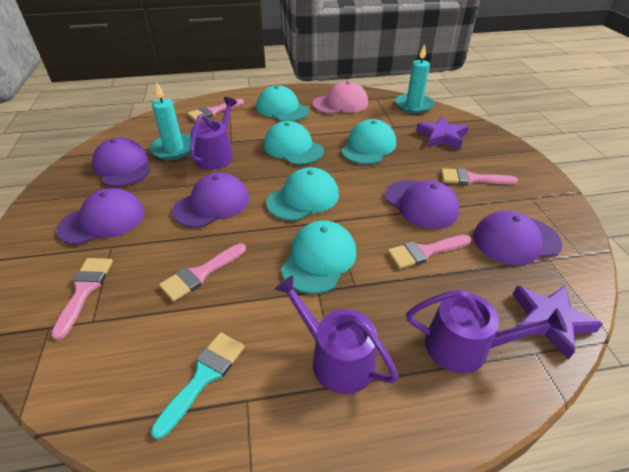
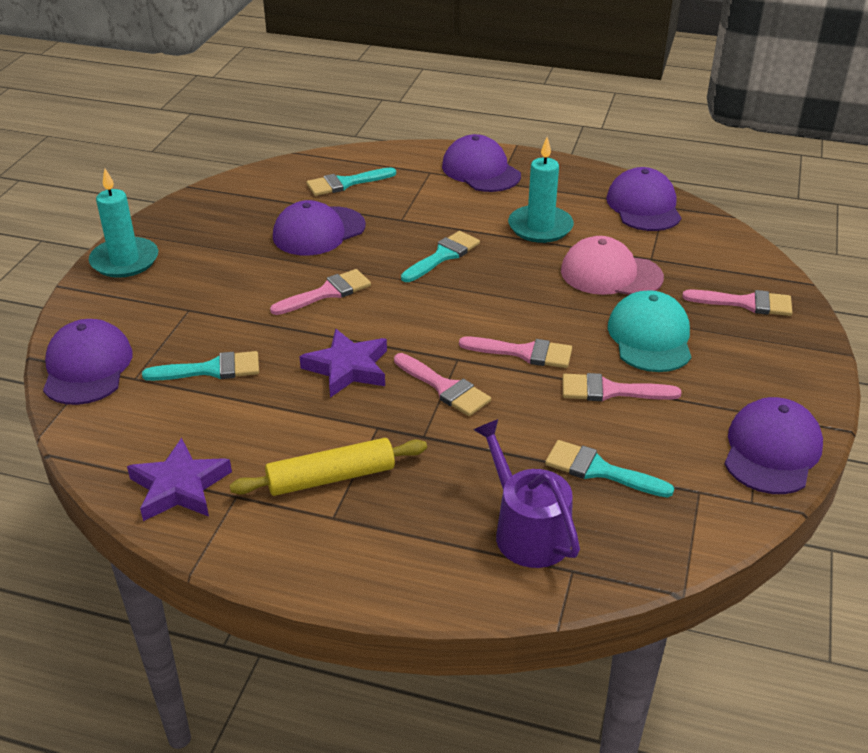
purple watering can: [190,97,237,170] [275,275,399,394] [406,289,567,374] = 3 -> [474,419,580,568] = 1
turquoise brush: [151,333,245,440] = 1 -> [142,351,259,381] [306,167,396,196] [401,231,480,282] [545,440,674,497] = 4
turquoise cap: [256,85,309,121] [264,121,324,165] [266,167,339,221] [281,221,356,294] [341,119,396,164] = 5 -> [608,290,691,372] = 1
yellow rolling pin: none = 0 -> [229,438,427,496] = 1

